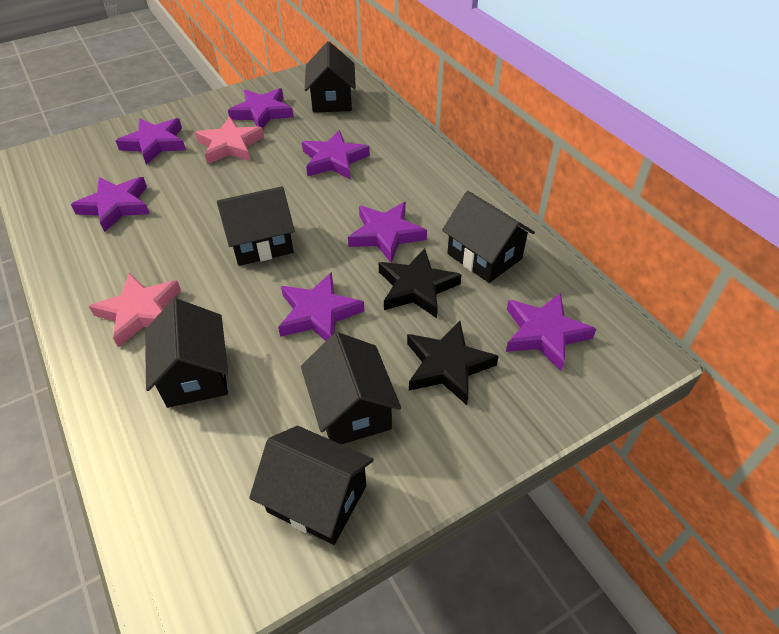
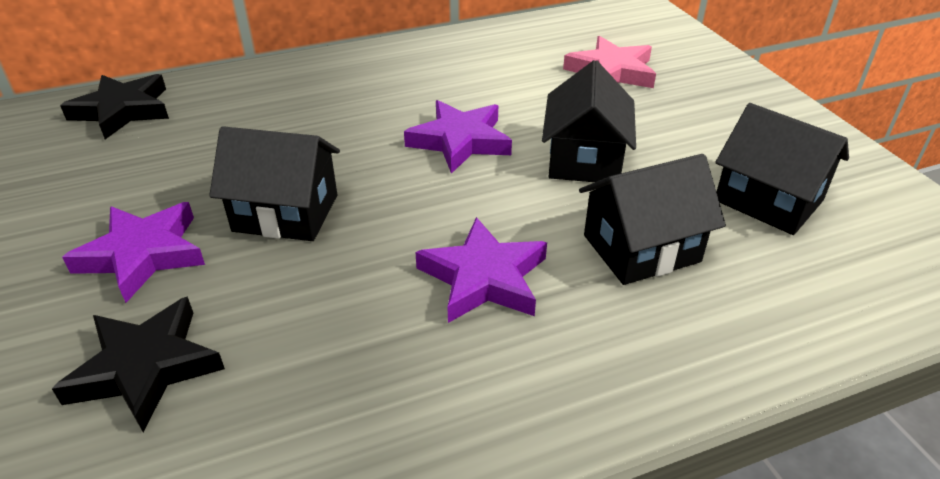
black house: [145,298,228,408] [217,186,295,266] [249,426,374,545] [301,332,401,445] [305,41,356,113] [442,191,535,283] = 6 -> [209,126,340,241] [542,60,636,182] [579,154,726,285] [715,103,849,235] = 4
pink star: [89,273,181,347] [195,117,264,164] = 2 -> [563,36,656,88] = 1
purple star: [71,177,150,232] [116,118,186,165] [228,88,293,128] [278,272,364,341] [302,130,370,179] [348,202,427,263] [506,292,596,371] = 7 -> [62,202,205,303] [404,100,512,174] [415,217,547,323] = 3

